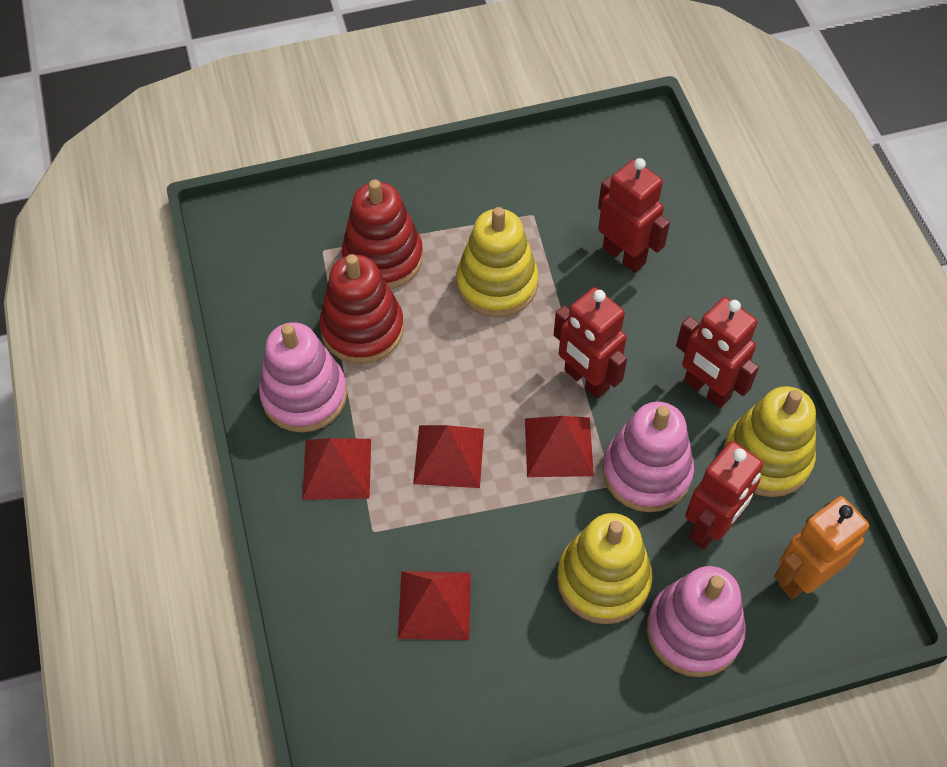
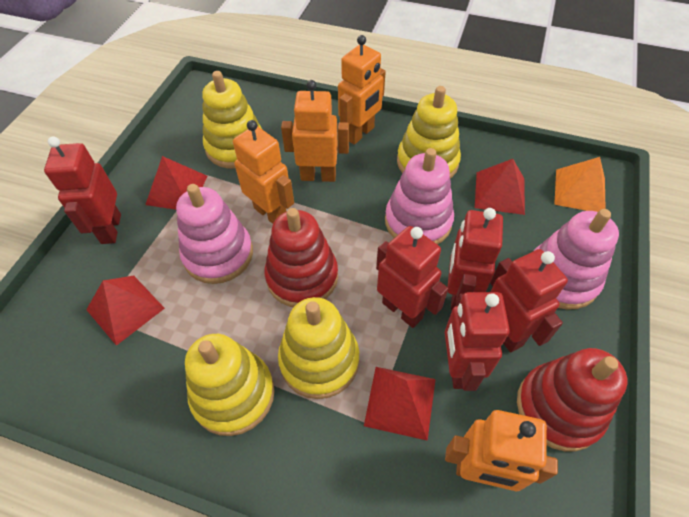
orange pyramid: none = 0 -> [554,157,606,212] = 1
orange robot: [774,496,869,599] = 1 -> [233,120,294,224] [281,80,349,182] [338,35,386,145] [445,410,558,491] = 4
red robot: [554,287,627,399] [598,158,670,273] [676,297,759,408] [685,441,763,549] = 4 -> [44,136,121,244] [376,226,448,328] [445,292,510,391] [447,208,503,310] [490,249,568,352] = 5
yellow stacking toy: [456,207,538,317] [557,513,653,624] [724,386,816,497] = 3 -> [185,334,275,436] [202,71,262,169] [278,297,359,399] [397,86,461,179] = 4

